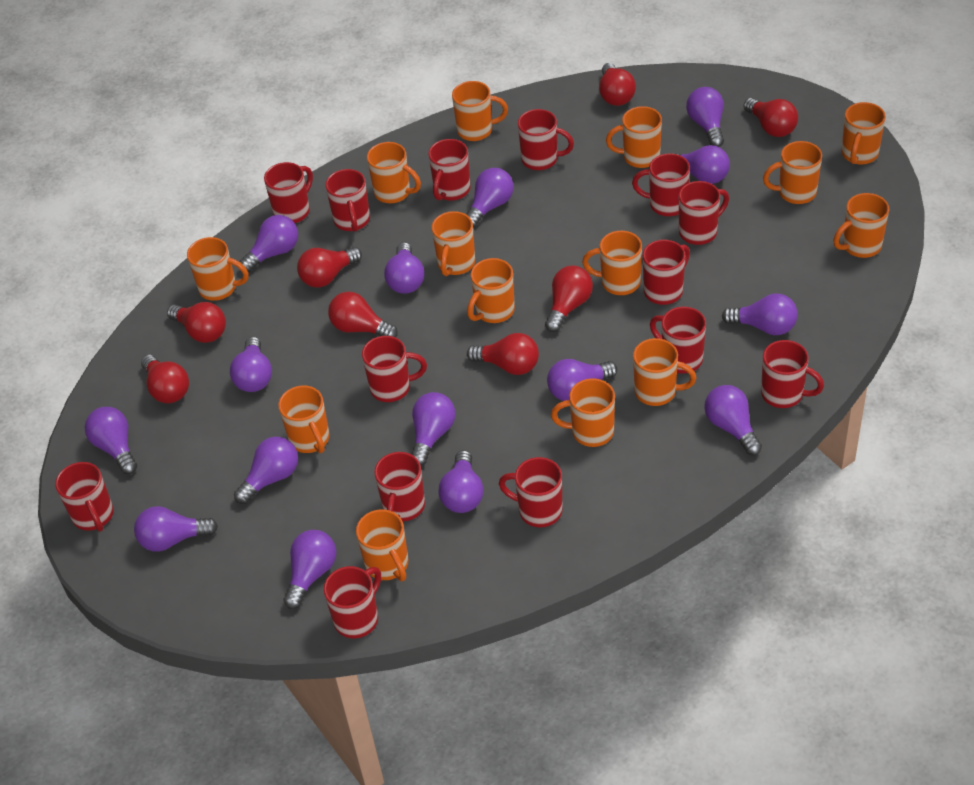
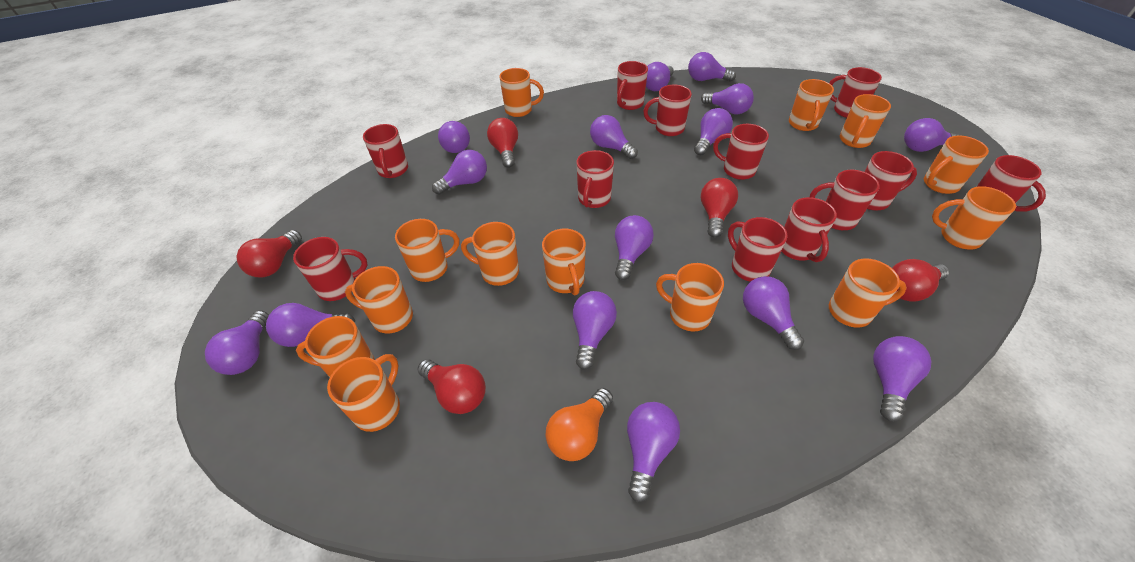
orange light bulb: none = 0 -> [546,388,613,461] = 1
orange mug: [187,237,249,301] [278,386,330,453] [356,509,408,581] [367,142,421,203] [432,211,475,276] [452,81,508,141] [467,258,515,323] [551,378,615,447] [582,231,642,295] [606,106,662,168] [633,338,696,406] [763,141,822,204] [833,193,889,258] [841,102,886,165] = 14 -> [296,316,375,377] [327,354,400,432] [345,266,413,334] [395,219,459,282] [461,222,519,286] [500,68,544,117] [542,229,586,295] [656,263,724,331] [789,79,834,131] [829,258,907,328] [840,94,891,148] [924,136,989,194] [932,186,1016,249] = 13
red light bulb: [141,355,189,403] [167,302,226,343] [297,247,362,288] [328,292,398,337] [467,333,539,375] [545,265,593,332] [599,63,636,106] [743,98,798,137] = 8 -> [236,230,302,277] [417,359,486,414] [487,118,518,168] [701,178,738,238] [892,259,949,302] = 5
red mug: [55,462,114,532] [264,162,313,223] [324,566,381,638] [325,169,370,232] [362,336,427,402] [374,452,425,521] [428,139,470,201] [499,457,563,527] [518,109,574,170] [632,154,690,216] [643,240,690,305] [650,307,706,374] [679,181,729,245] [761,340,824,408] = 14 -> [293,237,367,301] [363,124,408,178] [577,150,614,208] [617,61,648,110] [643,85,692,136] [713,124,769,180] [728,217,788,282] [782,197,837,262] [810,170,880,230] [829,67,882,118] [865,151,917,210] [977,155,1046,212] = 12

